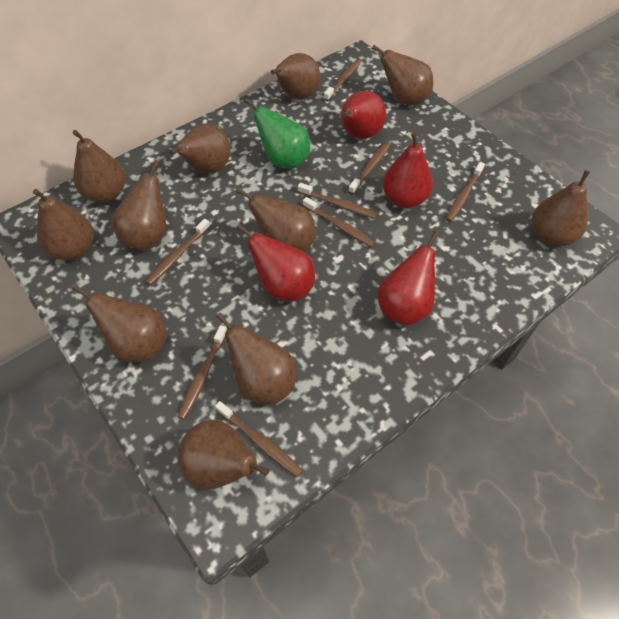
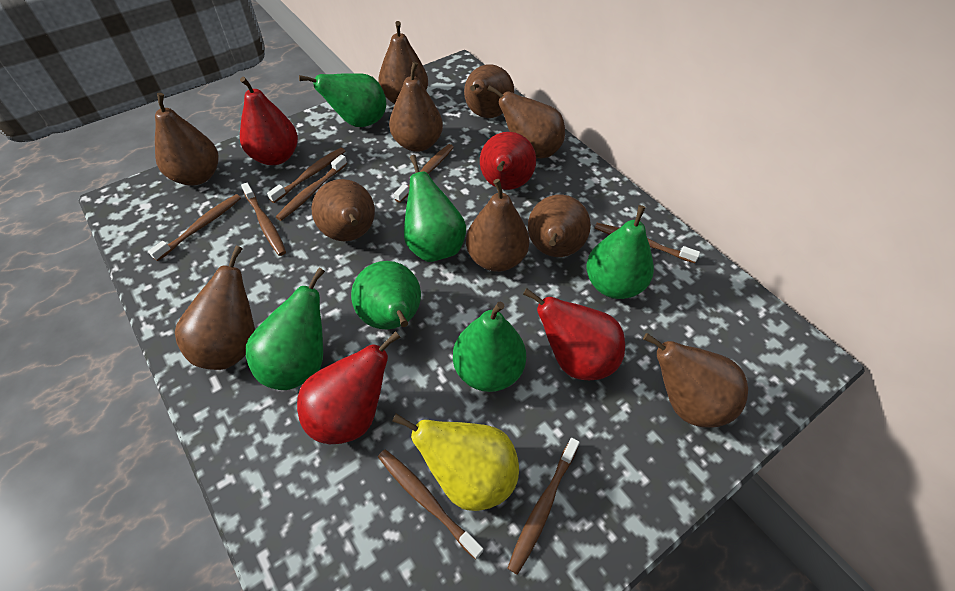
brown pear: [33,189,94,260] [72,284,166,362] [73,130,125,203] [112,160,166,250] [169,124,230,173] [178,420,269,490] [216,312,296,404] [236,188,316,252] [271,53,320,100] [372,45,433,105] [532,170,590,246] = 11 -> [155,93,218,186] [175,246,255,370] [312,179,375,241] [378,21,428,104] [389,61,443,152] [464,64,514,118] [466,179,530,272] [487,85,565,158] [528,195,591,257] [643,333,748,428] = 10
green pear: [245,98,310,169] = 1 -> [246,268,325,390] [299,73,386,127] [351,261,421,329] [404,155,466,262] [453,302,526,392] [586,205,654,299] = 6
yellow pear: none = 0 -> [392,414,519,511] = 1

